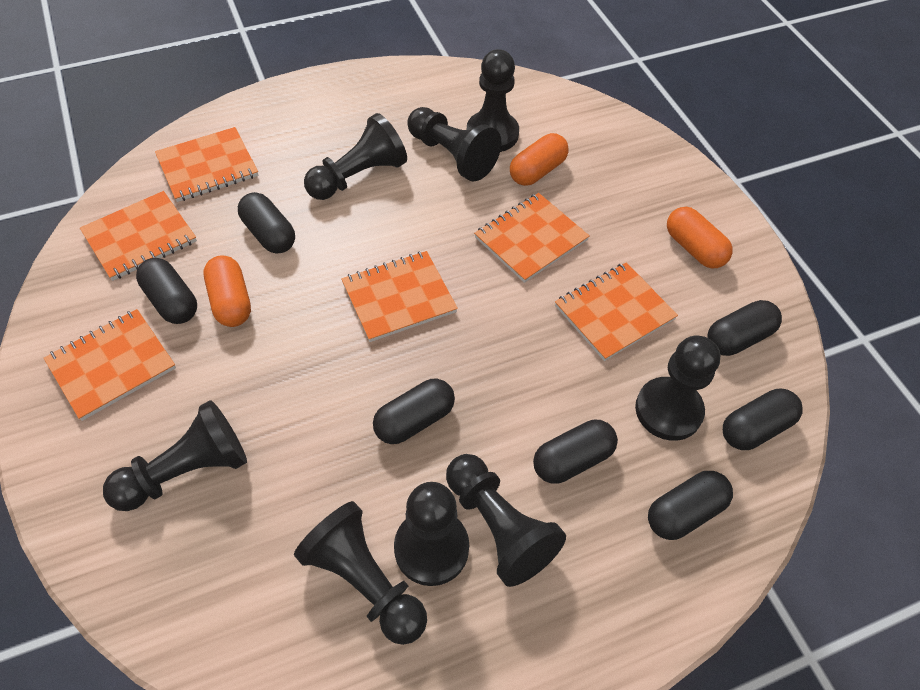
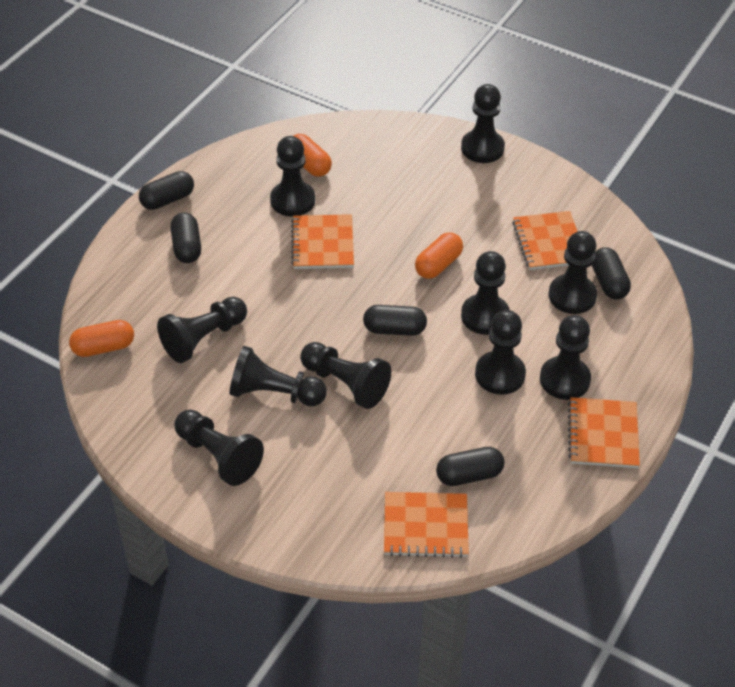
black capsule: [136,258,197,324] [238,192,295,254] [373,378,455,444] [533,420,618,483] [648,471,733,540] [707,300,782,356] [723,389,803,450] = 7 -> [139,171,194,210] [171,213,201,263] [363,305,427,336] [436,447,505,486] [592,247,631,300] = 5
black pawn: [103,400,247,511] [294,501,427,645] [304,113,407,200] [394,482,469,586] [407,107,501,181] [446,454,566,587] [467,49,519,152] [635,336,720,441] = 8 -> [157,297,247,363] [174,410,264,486] [230,346,327,406] [270,136,315,217] [300,342,391,409] [461,84,505,163] [461,251,510,335] [475,310,526,395] [540,315,591,400] [549,231,597,314] = 10
orange notebook: [44,309,176,421] [80,191,197,281] [155,127,258,202] [341,251,458,342] [474,193,590,283] [555,262,678,361] = 6 -> [291,214,354,269] [384,492,469,558] [512,211,578,270] [568,397,640,468] = 4

